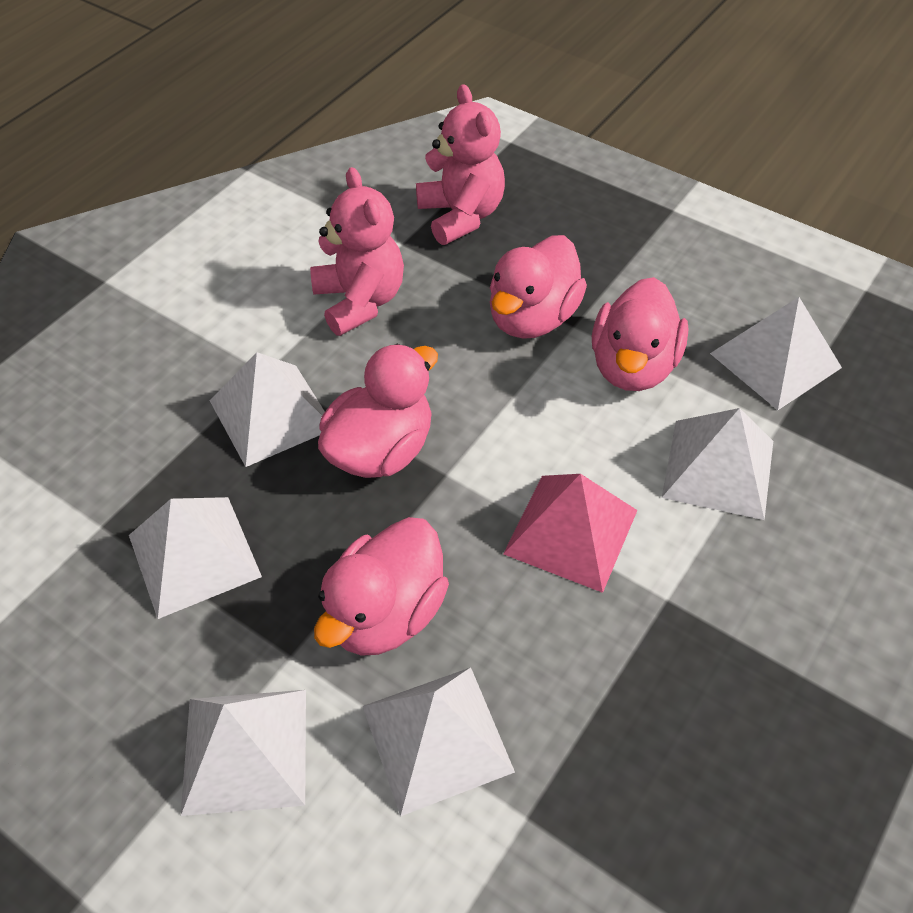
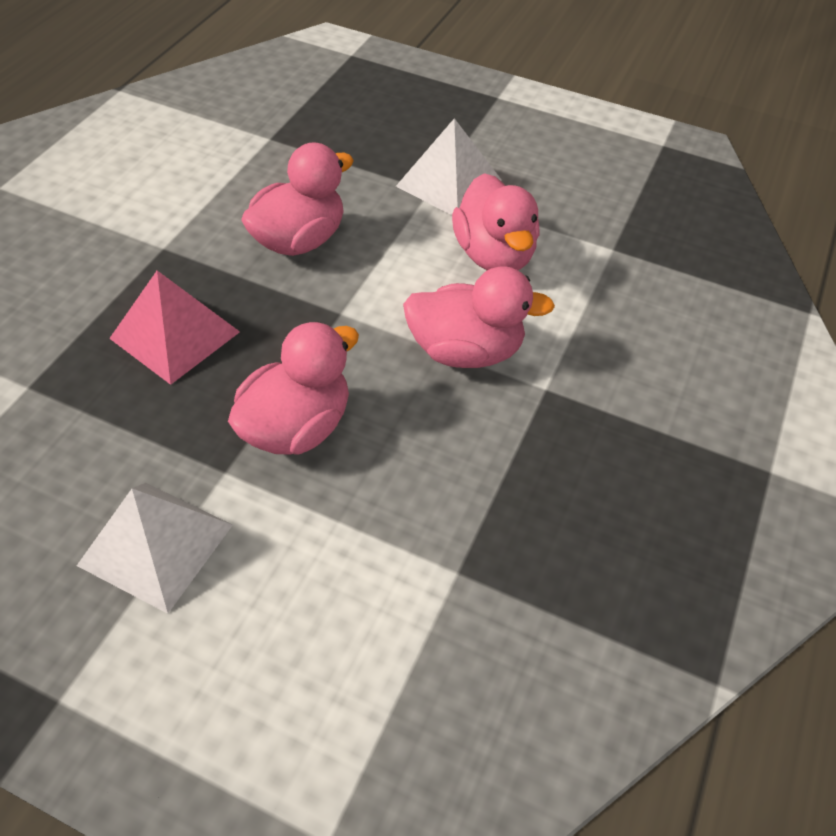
pink teddy bear: [310,167,404,336] [416,84,505,245] = 2 -> none = 0
white pyramid: [129,497,262,619] [181,690,306,816] [210,352,325,467] [363,667,515,816] [662,408,773,520] [710,297,842,410] = 6 -> [77,483,233,614] [396,118,502,215] = 2

